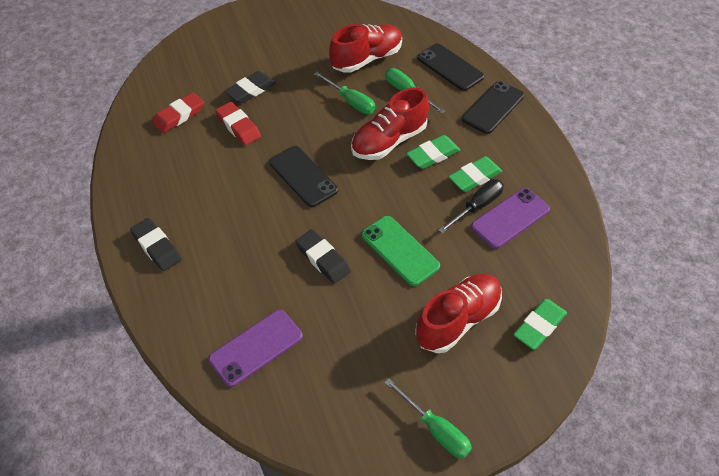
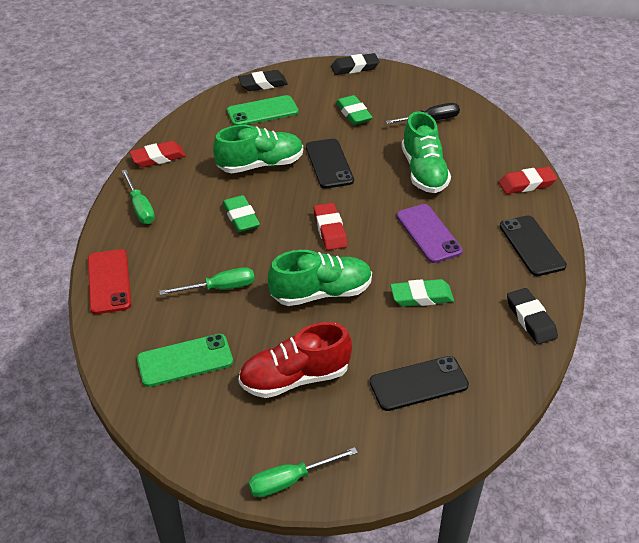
green phone: [362,216,440,286] = 1 -> [137,334,233,387] [227,95,299,125] = 2
green shoe: none = 0 -> [213,125,303,173] [268,250,372,306] [401,111,451,193] = 3
purple phone: [208,310,303,387] [471,188,550,249] = 2 -> [397,204,463,263] = 1
red eraser: [152,93,204,133] [215,102,261,145] = 2 -> [129,141,186,167] [314,203,347,250] [498,167,557,194] = 3
red phone: none = 0 -> [88,249,131,314] = 1
red shoe: [329,24,402,73] [351,87,429,160] [415,274,502,353] = 3 -> [238,322,352,398] = 1

